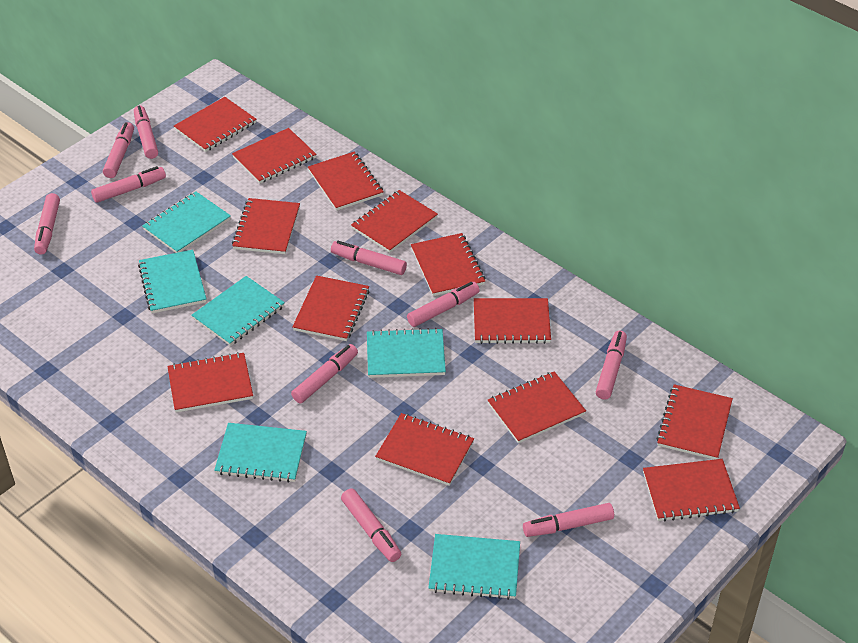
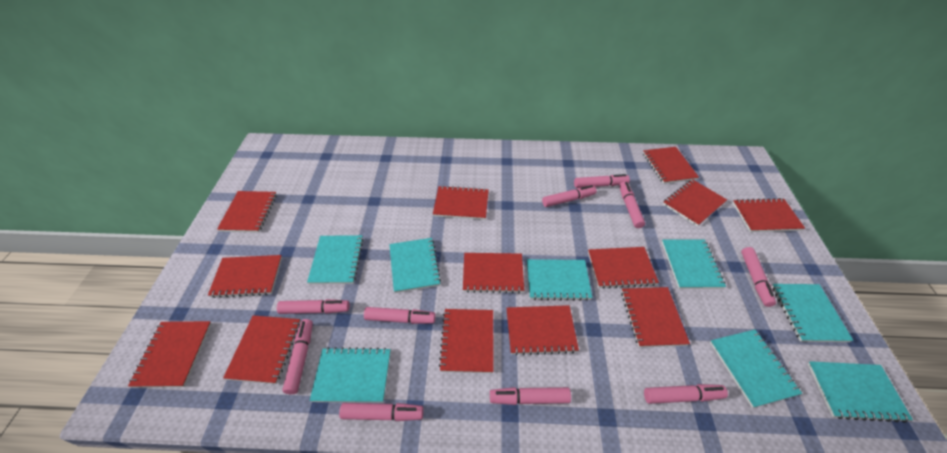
turquoise notebook: [138,250,206,313] [142,191,231,253] [191,276,285,346] [214,423,307,483] [367,328,446,378] [428,534,520,600] = 6 -> [307,235,364,284] [310,347,391,403] [389,238,441,293] [527,259,592,301] [662,240,726,289] [710,330,802,408] [772,284,853,342] [808,361,913,423] = 8

